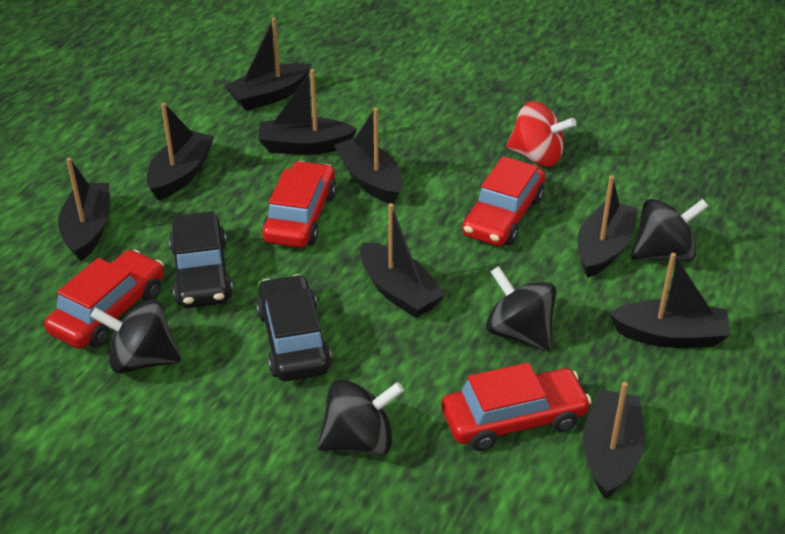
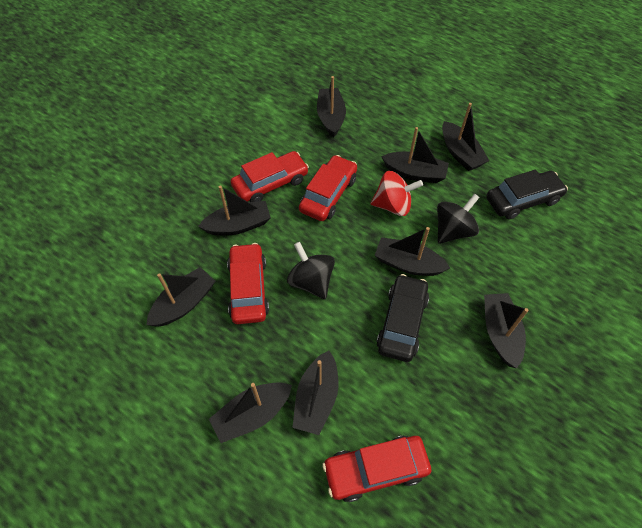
black spinning top: [90,299,181,374] [318,379,404,456] [486,266,556,351] [631,199,709,261] = 4 -> [287,242,335,299] [437,193,480,244] = 2

